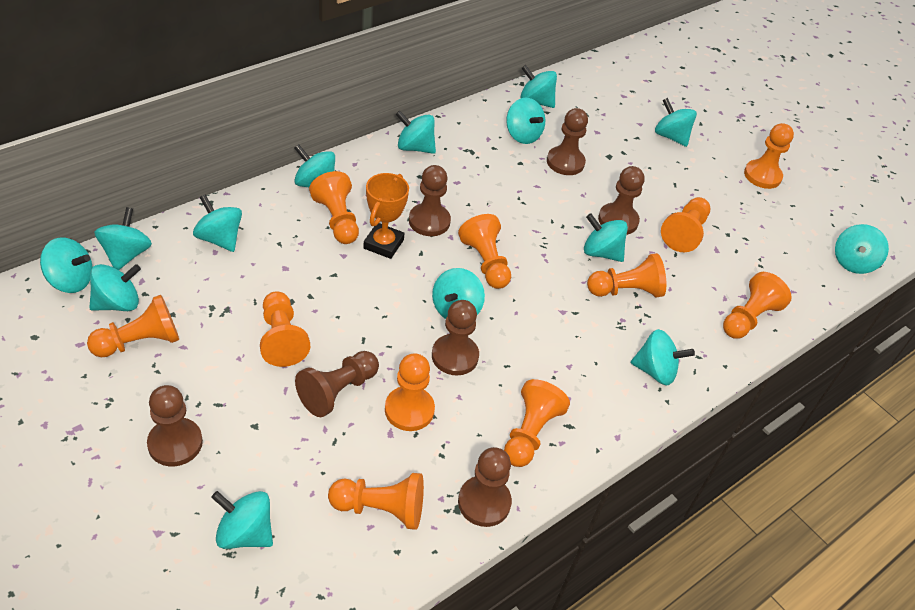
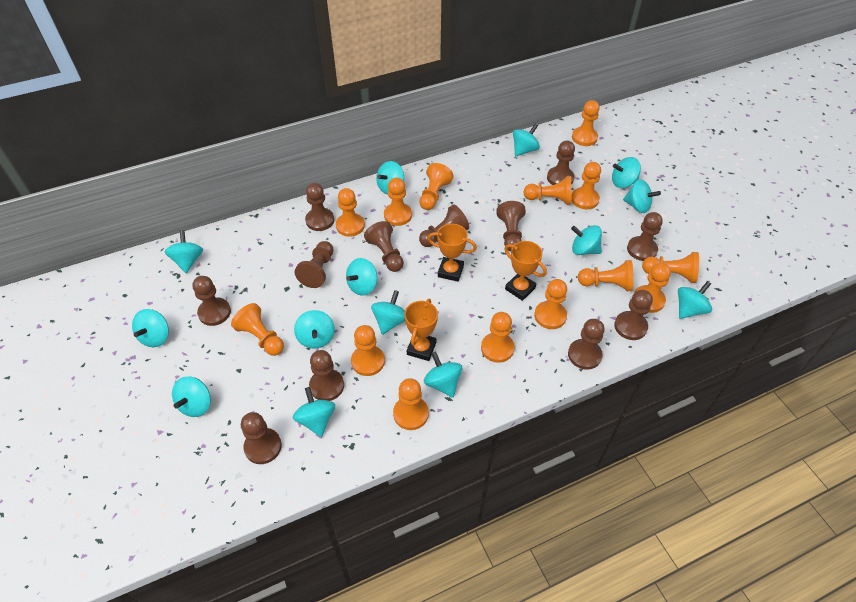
brown pawn: [147,385,203,466] [295,351,379,417] [409,165,451,236] [432,300,479,375] [458,447,512,527] [547,108,588,175] [598,166,645,235] = 7 -> [193,276,231,326] [241,412,282,464] [295,241,334,288] [305,183,334,231] [309,350,344,401] [364,221,404,272] [419,205,469,247] [496,201,526,251] [547,141,575,185] [568,319,605,370] [614,290,653,340] [627,212,663,261] = 12
orange pawn: [87,295,179,357] [260,291,310,367] [309,171,359,244] [328,473,424,530] [385,353,435,431] [458,214,511,289] [504,379,570,467] [587,253,666,297] [661,197,710,252] [723,272,792,339] [744,123,794,189] = 11 -> [231,303,284,356] [336,188,365,237] [351,325,385,376] [384,178,412,226] [393,378,429,430] [419,163,454,210] [481,312,515,363] [523,176,571,205] [534,279,567,329] [571,162,601,209] [572,100,600,146] [578,260,634,291] [634,263,671,313] [642,252,699,283] = 14
orange trophy: [363,173,409,259] = 1 -> [404,299,438,361] [428,224,477,281] [504,241,547,301] = 3

